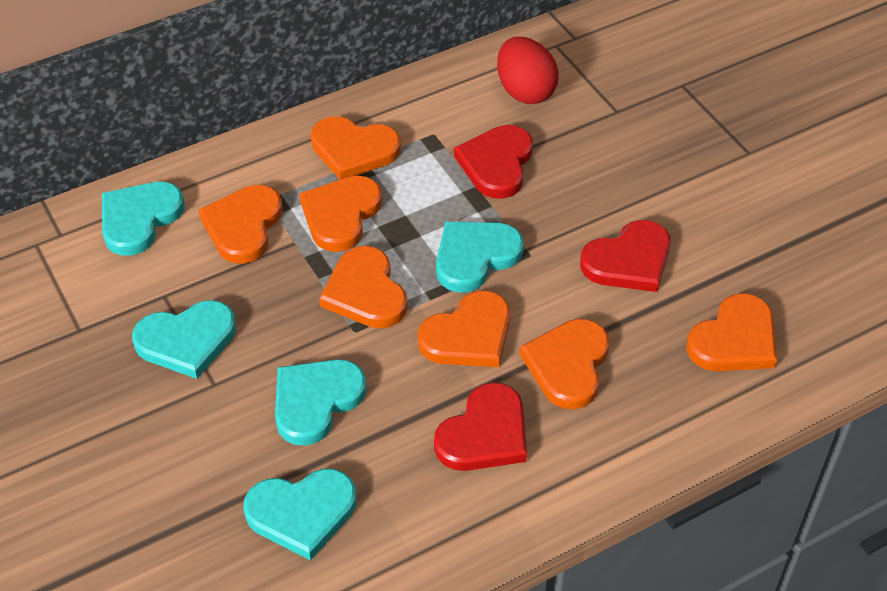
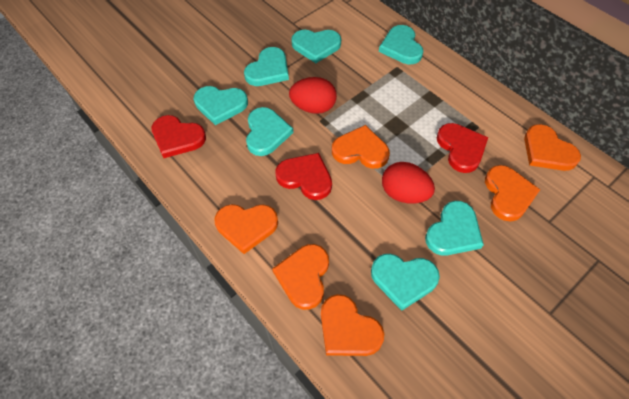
orange heart: [198,185,283,264] [299,176,382,252] [311,116,401,179] [319,246,407,329] [418,291,510,367] [520,319,609,409] [686,293,777,371] = 7 -> [214,204,278,254] [272,244,329,310] [321,294,384,356] [332,125,390,169] [485,165,540,221] [524,124,581,171] = 6
red egg: [497,37,559,104] = 1 -> [289,77,337,114] [382,162,435,204] = 2
turquoise heart: [102,182,185,256] [132,300,236,379] [243,469,357,560] [275,359,367,446] [436,222,524,293] = 5 -> [194,86,248,125] [244,47,289,86] [246,107,293,156] [291,30,341,63] [371,254,440,311] [379,25,423,64] [425,201,484,256] = 7

